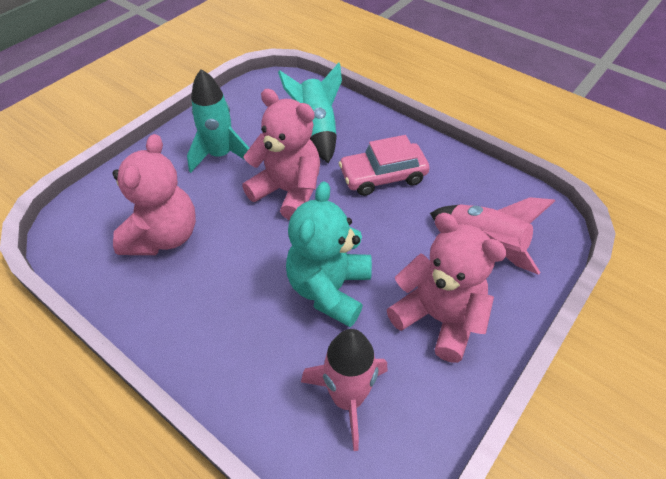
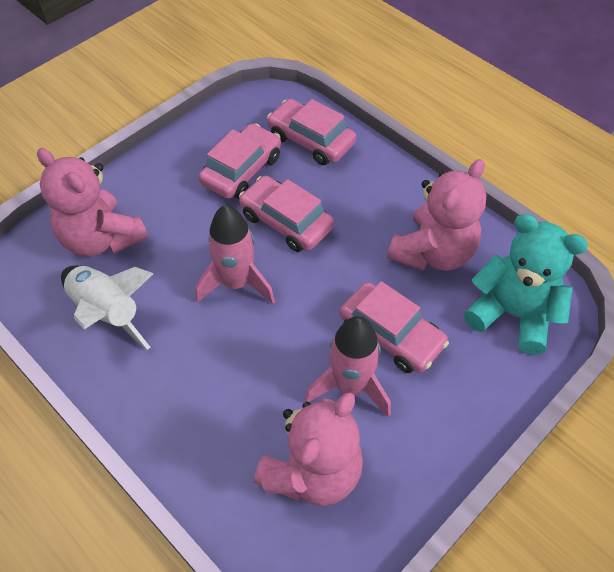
pink car: [339,135,430,196] = 1 -> [199,123,281,199] [239,176,334,252] [267,99,356,165] [340,281,449,373] = 4
turquoise rocket: [187,69,249,173] [278,63,342,163] = 2 -> none = 0
white rocket: none = 0 -> [61,266,154,350] = 1

